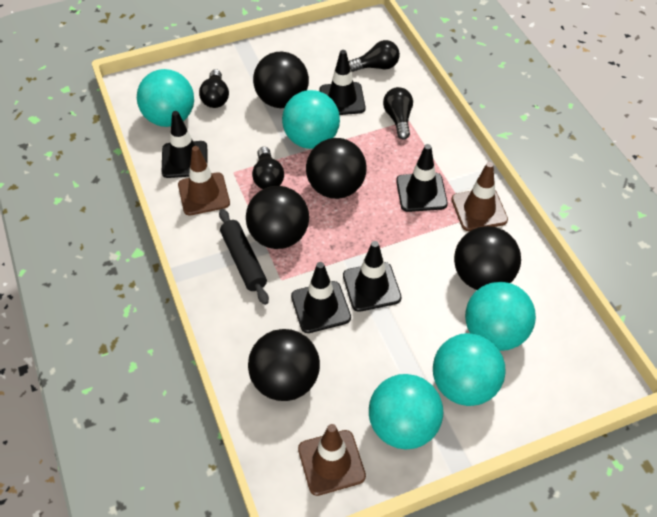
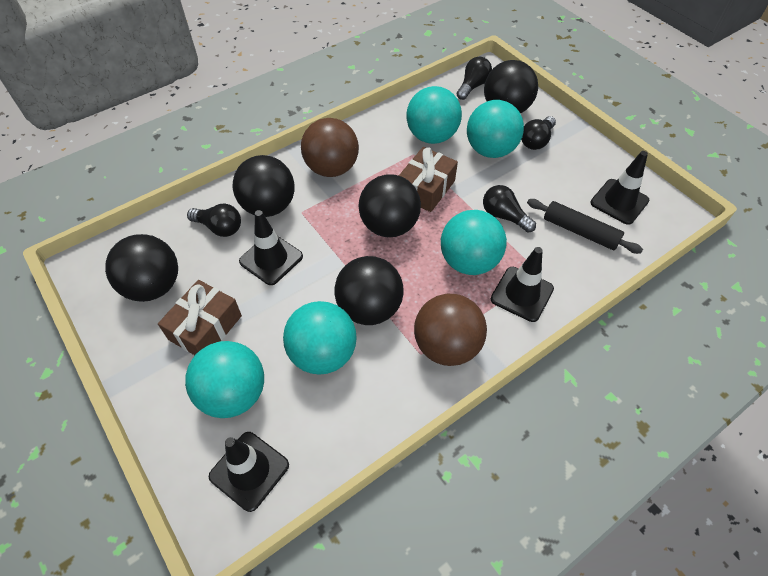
black traffic cone: [162,111,208,178] [291,262,351,333] [320,50,366,115] [343,241,401,312] [396,144,448,212] = 5 -> [209,432,289,512] [239,210,303,285] [491,247,554,322] [590,151,649,225] = 4
brown ball: none = 0 -> [301,118,359,177] [414,294,487,366] = 2
brown gift: none = 0 -> [158,280,242,355] [399,147,458,212] = 2
brown traffic cone: [178,146,230,215] [298,424,366,496] [452,162,508,231] = 3 -> none = 0

